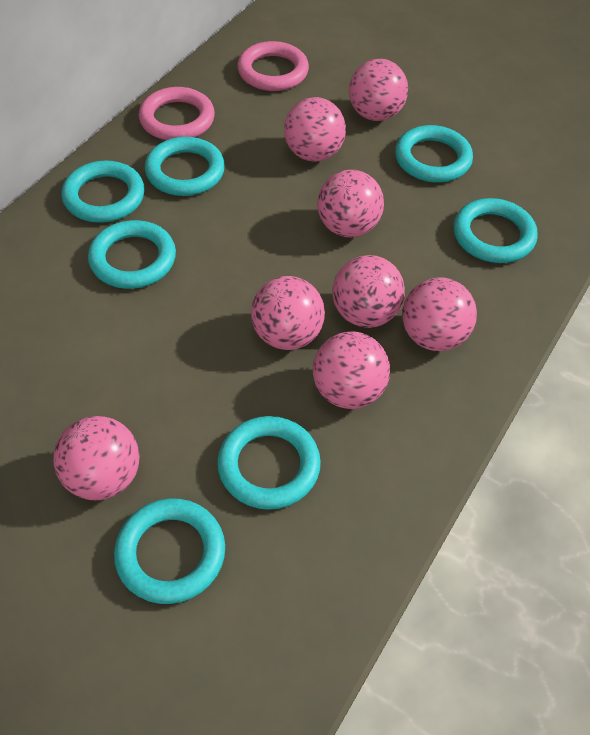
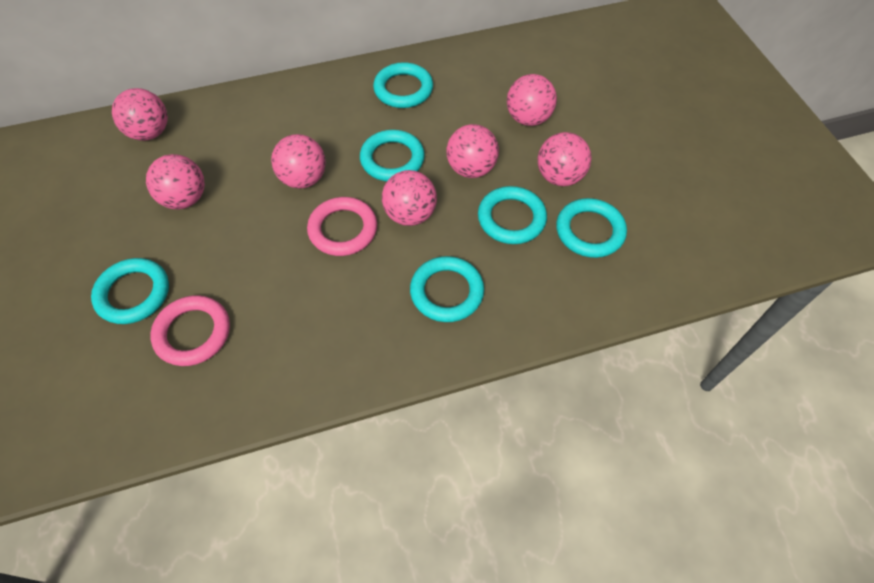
pink ball: [53,416,140,500] [251,276,325,350] [284,97,346,161] [313,332,390,409] [317,170,384,237] [332,255,405,328] [349,59,408,121] [402,277,477,351] = 8 -> [112,88,168,141] [146,154,205,209] [271,134,326,189] [382,170,437,226] [447,124,499,178] [507,74,557,126] [538,132,592,186] = 7
turquoise ring: [62,161,145,223] [88,220,176,289] [114,498,225,604] [145,137,225,196] [217,416,321,510] [395,125,473,183] [454,198,538,263] = 7 -> [91,258,169,324] [360,130,425,181] [373,62,433,108] [410,256,484,322] [478,186,547,244] [556,198,627,258] = 6

